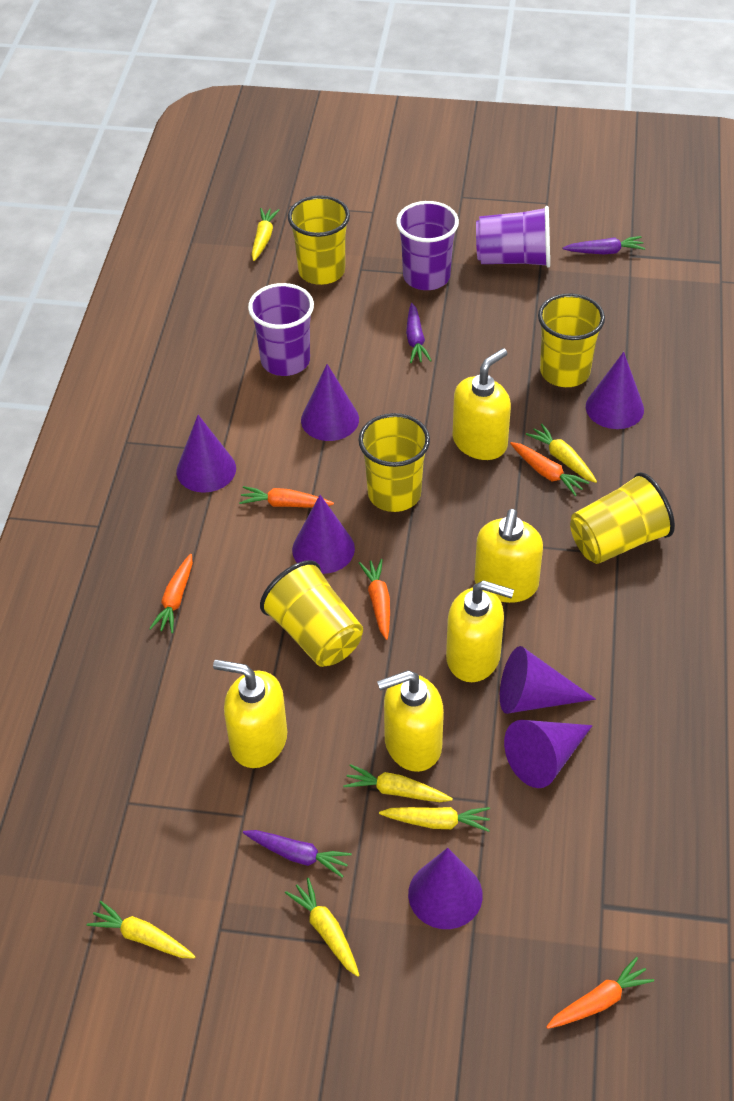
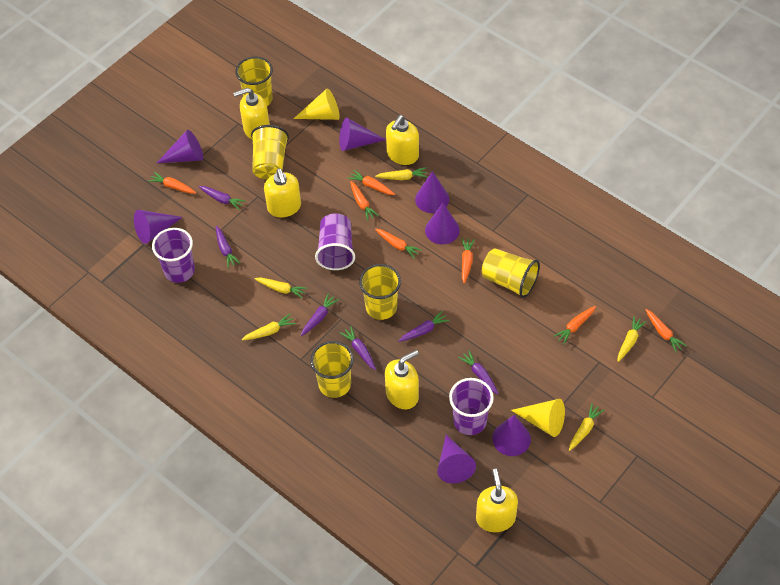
orange carrot: [149,554,193,633] [239,486,334,508] [359,559,390,640] [510,442,590,496] [546,957,654,1029] = 5 -> [148,172,196,194] [347,170,395,195] [350,181,379,221] [375,229,422,259] [461,238,475,284] [554,306,596,344] [645,309,686,353] = 7
purple carrot: [243,830,352,878] [406,303,432,363] [563,236,645,254] = 3 -> [198,186,246,210] [216,226,241,268] [301,293,339,336] [340,326,376,370] [399,311,450,342] [458,350,499,394] = 6
yellow carrot: [87,901,196,958] [252,208,279,261] [285,878,359,977] [343,764,453,802] [379,807,490,832] [526,424,597,483] = 6 -> [242,313,296,340] [254,277,307,299] [375,167,427,180] [569,403,604,451] [618,316,647,362] = 5
yellow cone: none = 0 -> [293,88,340,120] [511,399,565,437] = 2

